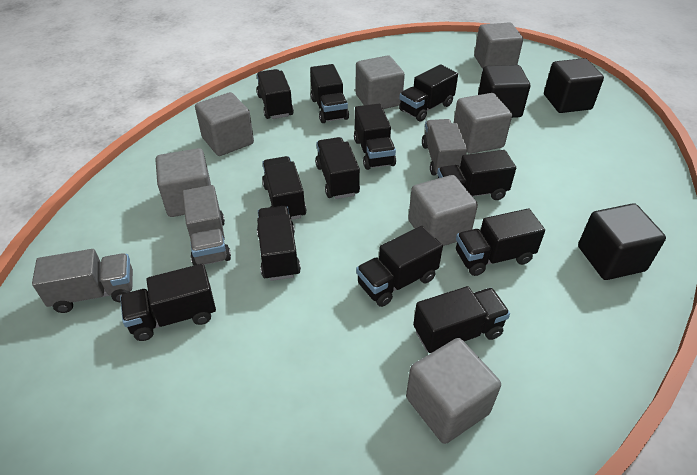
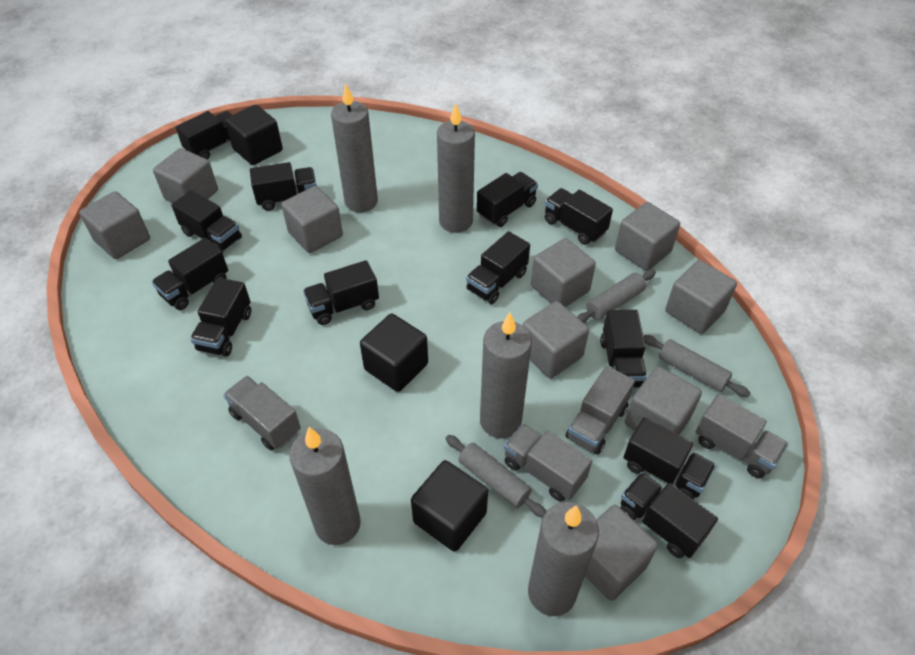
grey candle: none = 0 -> [289,427,361,545] [331,83,378,213] [437,103,475,233] [480,313,532,438] [528,502,599,616] = 5
grey cube: [156,148,211,217] [195,92,254,156] [355,55,405,109] [406,338,501,444] [408,175,478,246] [454,93,512,154] [474,22,523,69] = 7 -> [79,191,150,259] [153,148,218,203] [281,186,343,253] [522,301,589,378] [531,238,596,307] [585,505,658,601] [615,202,680,271] [625,366,702,435] [665,260,737,334] = 9
grey rolling pin: none = 0 -> [446,435,546,518] [577,270,656,323] [643,335,750,397] = 3
grey truck: [32,249,133,313] [182,185,231,266] [422,119,467,175] = 3 -> [223,376,301,450] [504,424,592,501] [565,366,635,454] [695,394,788,478] = 4

